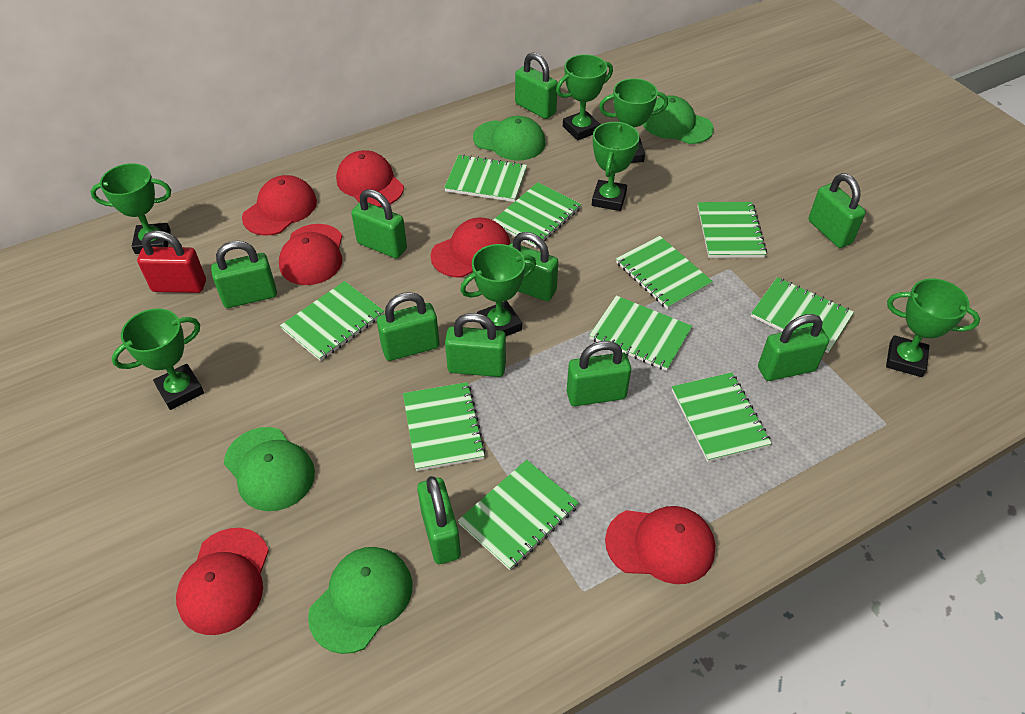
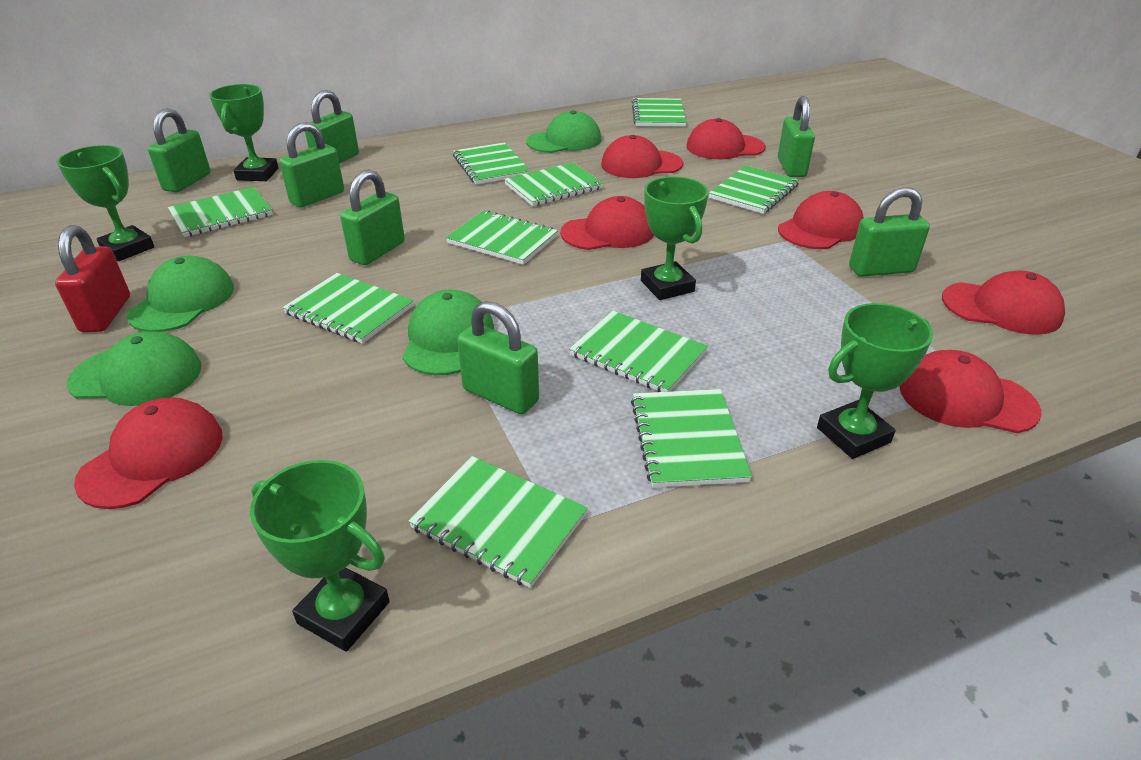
green padlock: [211,241,277,308] [351,189,407,258] [377,292,439,361] [417,476,461,564] [445,313,506,377] [509,232,558,301] [515,53,558,119] [567,341,631,406] [758,314,829,381] [808,173,866,248] = 10 -> [148,108,211,193] [279,122,344,208] [305,90,359,163] [340,170,405,265] [457,301,539,414] [778,96,815,177] [849,187,930,277] = 7
green trophy: [90,163,171,254] [112,308,204,410] [460,244,536,336] [556,54,613,140] [592,122,640,211] [599,78,668,163] [886,278,980,377] = 7 -> [57,145,154,261] [209,84,279,181] [250,460,390,652] [641,176,709,300] [817,303,933,459] = 5
red cap: [176,528,269,635] [242,175,317,236] [279,224,342,285] [336,150,404,207] [430,218,511,278] [605,506,715,584] = 6 -> [74,397,223,509] [560,196,654,250] [601,135,683,178] [686,118,766,159] [778,191,864,249] [899,350,1041,433] [942,270,1065,335] = 7

